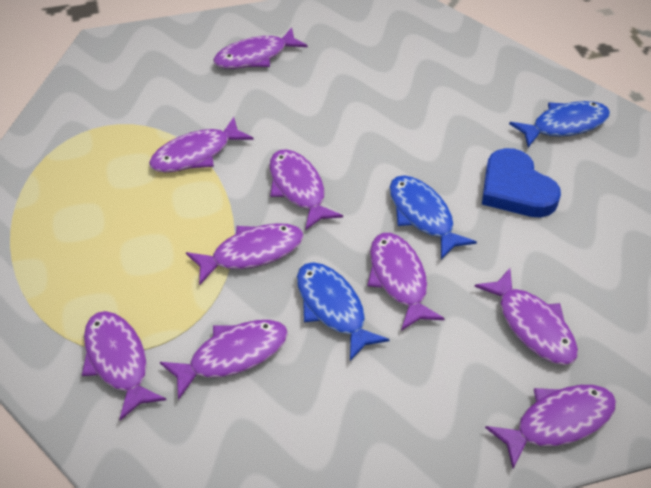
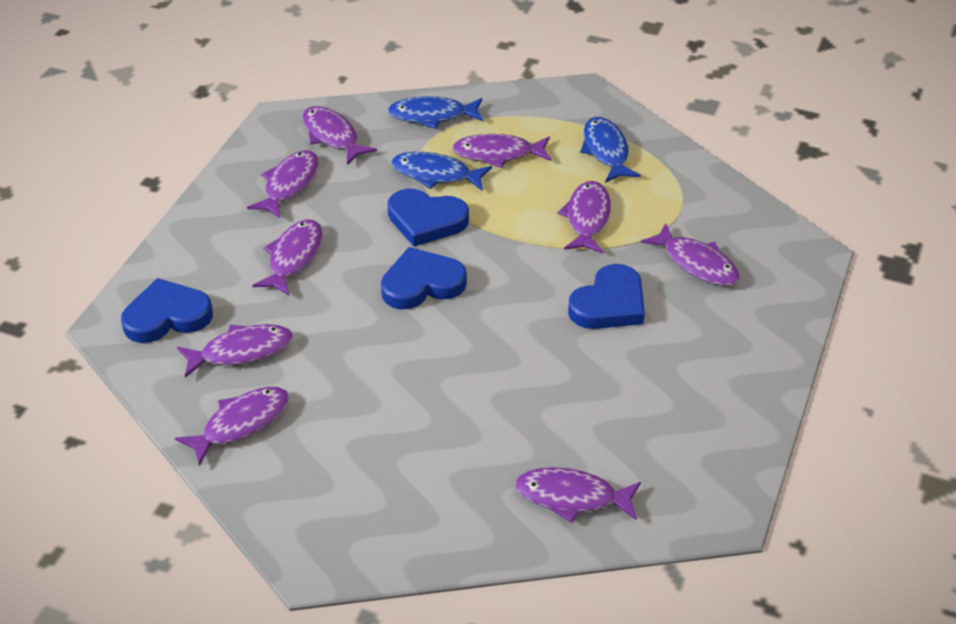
blue heart: [482,148,561,218] = 1 -> [121,278,213,343] [381,247,467,309] [388,189,469,247] [568,264,645,329] = 4

